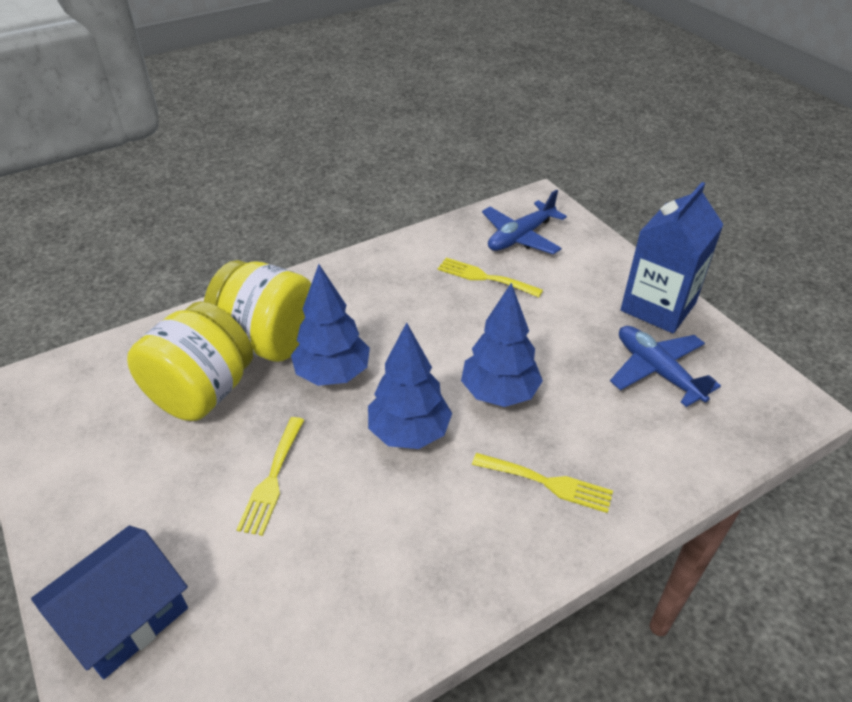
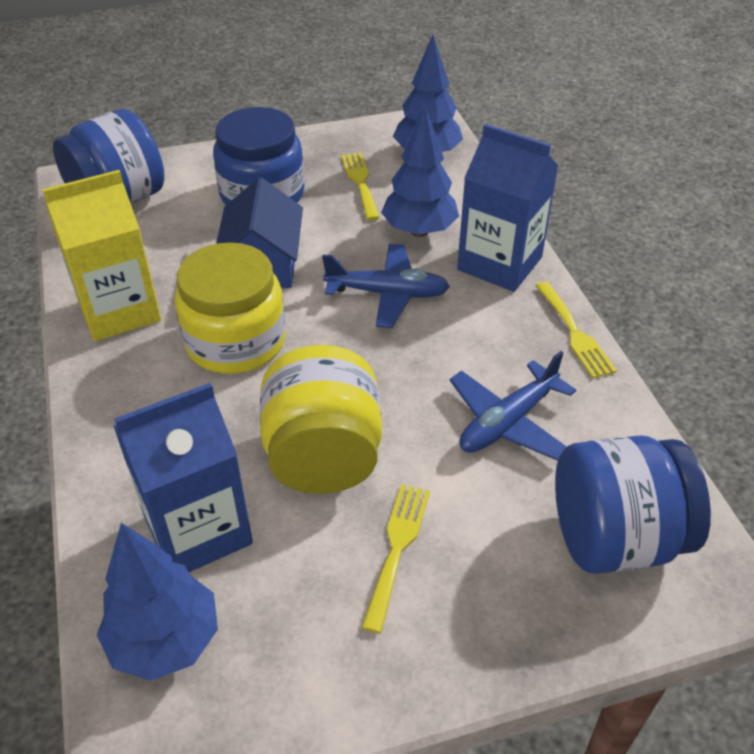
blue carton: [621,182,724,333] = 1 -> [113,383,253,572] [457,124,558,292] = 2
blue jar: none = 0 -> [53,109,165,204] [213,107,305,205] [555,436,711,574] = 3
yellow carton: none = 0 -> [42,170,161,341] = 1

